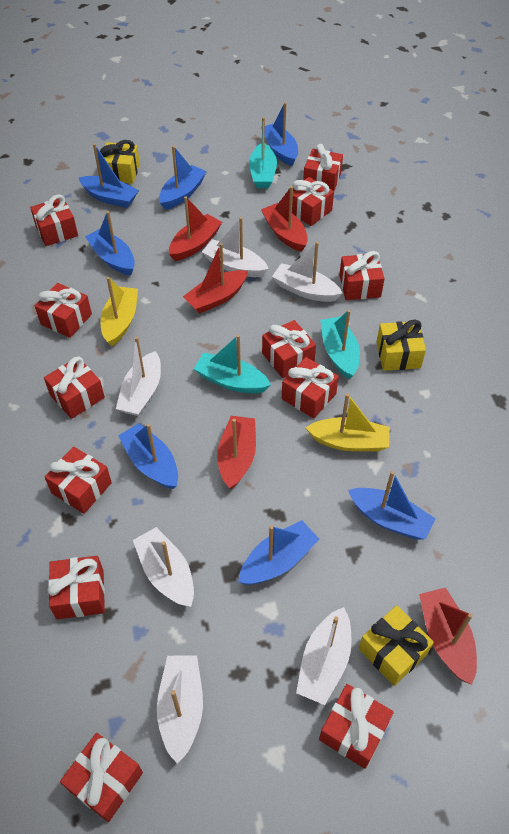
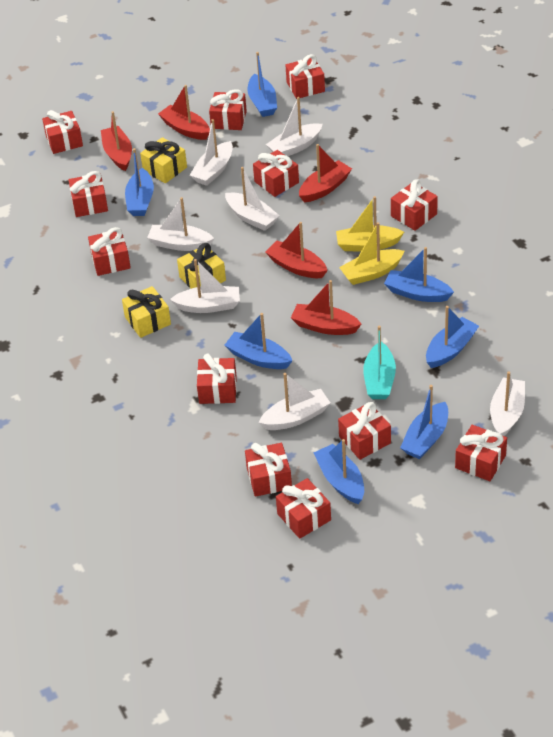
turquoise boat: [194,334,271,393] [249,117,277,188] [320,310,360,379] = 3 -> [363,326,396,399] = 1
white boat: [116,337,161,416] [133,527,194,607] [157,655,203,764] [202,217,269,277] [272,242,342,302] [296,607,352,705] = 6 -> [147,197,214,251] [170,259,240,313] [190,119,233,186] [225,167,280,231] [259,373,330,430] [266,97,323,156] [490,371,525,436] = 7

